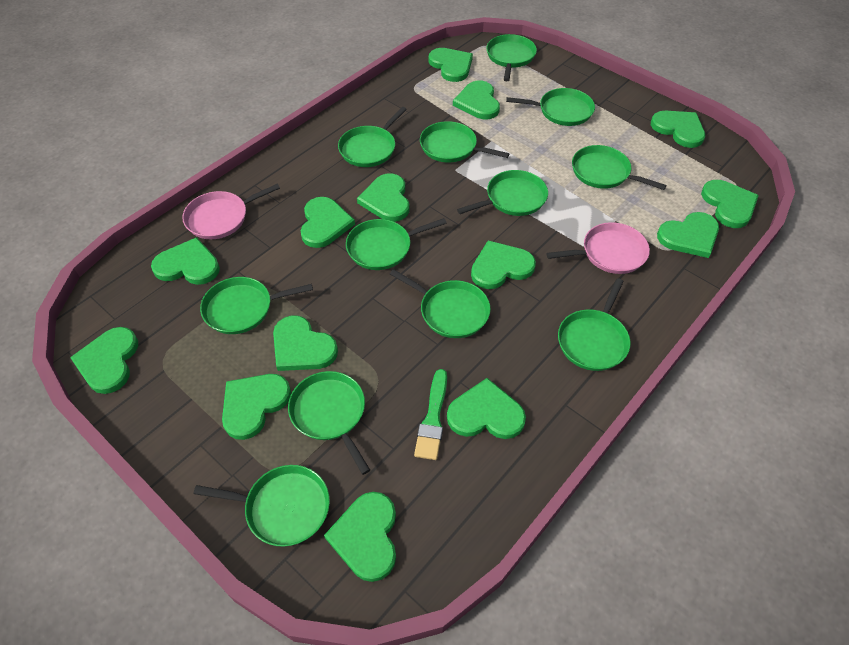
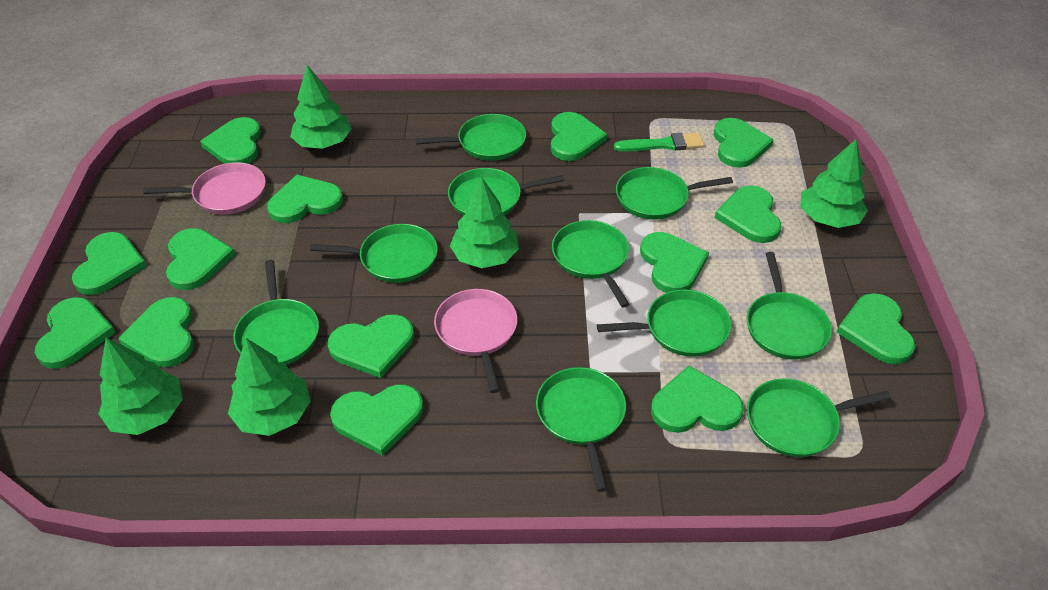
green pan: [194,465,330,547] [200,277,313,334] [288,371,370,475] [338,107,407,167] [346,218,446,270] [390,269,491,338] [420,121,509,162] [457,170,548,216] [486,34,537,81] [506,88,595,126] [558,278,631,371] [572,145,667,190] = 12 -> [233,260,319,365] [310,224,438,283] [416,114,526,161] [448,168,565,216] [536,367,626,492] [552,220,630,308] [597,290,731,357] [616,167,733,220] [747,252,832,360] [747,379,891,457] = 10
green tree: none = 0 -> [98,337,183,435] [228,338,311,436] [290,65,352,149] [450,177,519,268] [800,139,868,228] = 5

